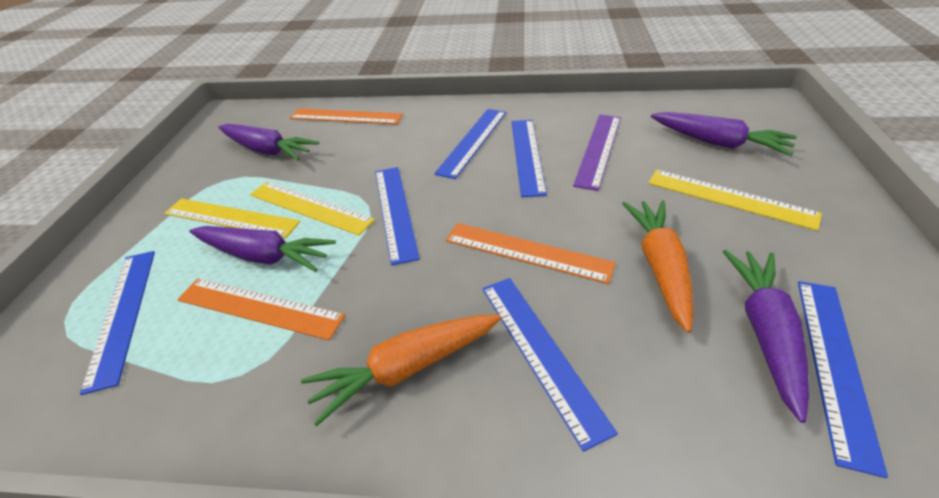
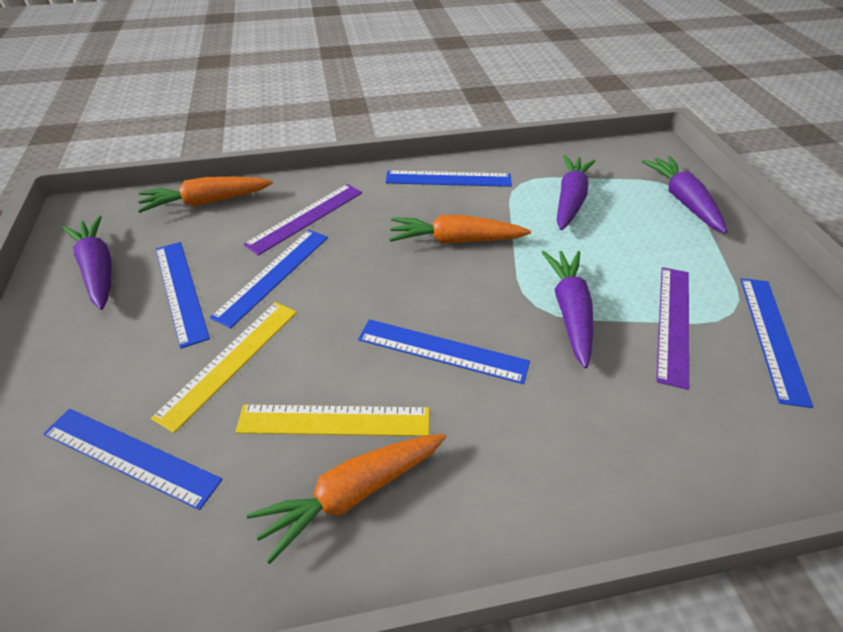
orange carrot: [301,314,501,426] [622,200,693,333] = 2 -> [138,177,273,213] [247,434,446,564] [389,215,531,244] = 3
orange ruler: [177,279,345,340] [290,108,403,124] [446,223,616,284] = 3 -> none = 0
purple ruler: [573,115,621,191] = 1 -> [243,184,362,256] [656,267,689,390] = 2
yellow ruler: [164,198,300,238] [250,181,375,236] [648,170,822,231] = 3 -> [151,302,297,433] [236,405,430,436] = 2

